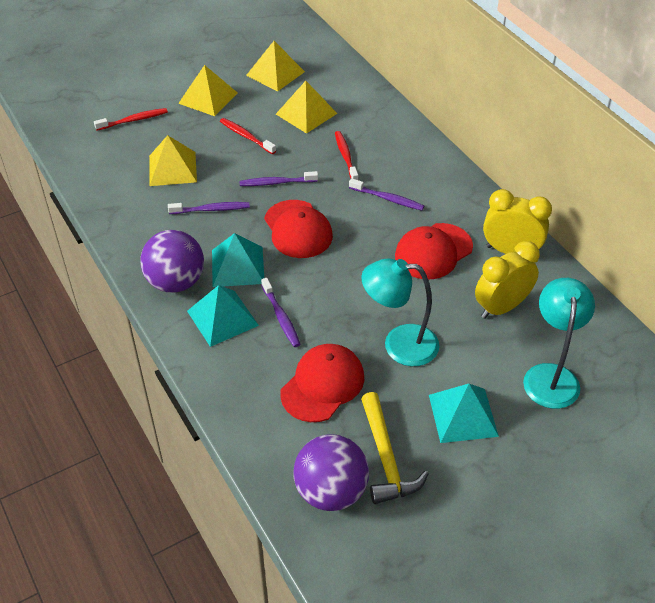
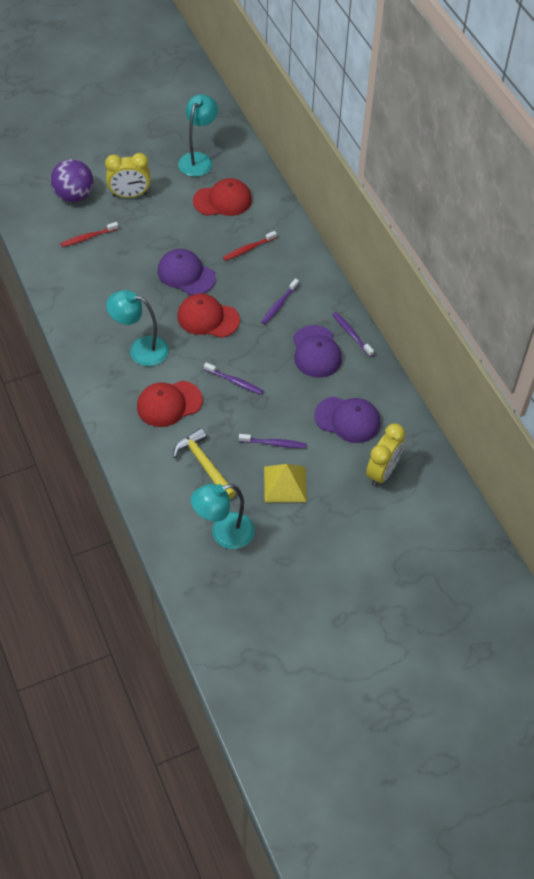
purple ball: [140,230,204,293] [293,434,369,511] = 2 -> [50,159,93,202] = 1
purple cap: none = 0 -> [158,249,216,295] [293,325,342,378] [314,396,381,443] = 3
red toothbrush: [94,108,168,130] [220,118,276,154] [335,131,358,180] = 3 -> [60,222,118,247] [223,231,277,261] = 2
turquoise lamp: [361,258,440,366] [523,278,595,409] = 2 -> [106,290,169,366] [178,94,218,177] [191,484,254,549] = 3
turquoise pyramid: [187,285,259,347] [212,233,264,287] [429,384,499,443] = 3 -> none = 0
yellow pyramid: [149,135,197,186] [178,65,238,116] [246,41,305,91] [276,81,337,133] = 4 -> [264,464,307,502] = 1

